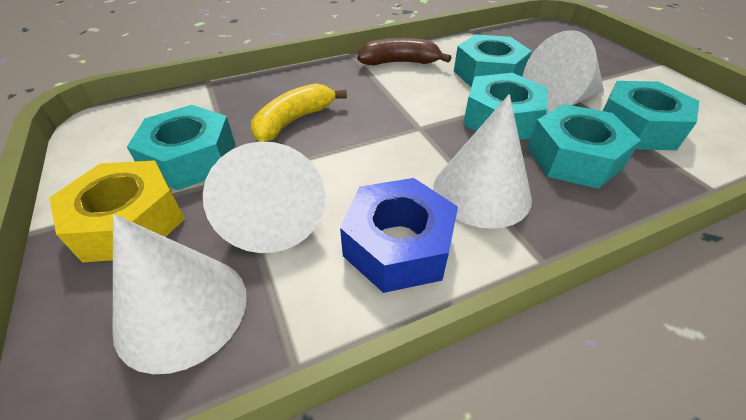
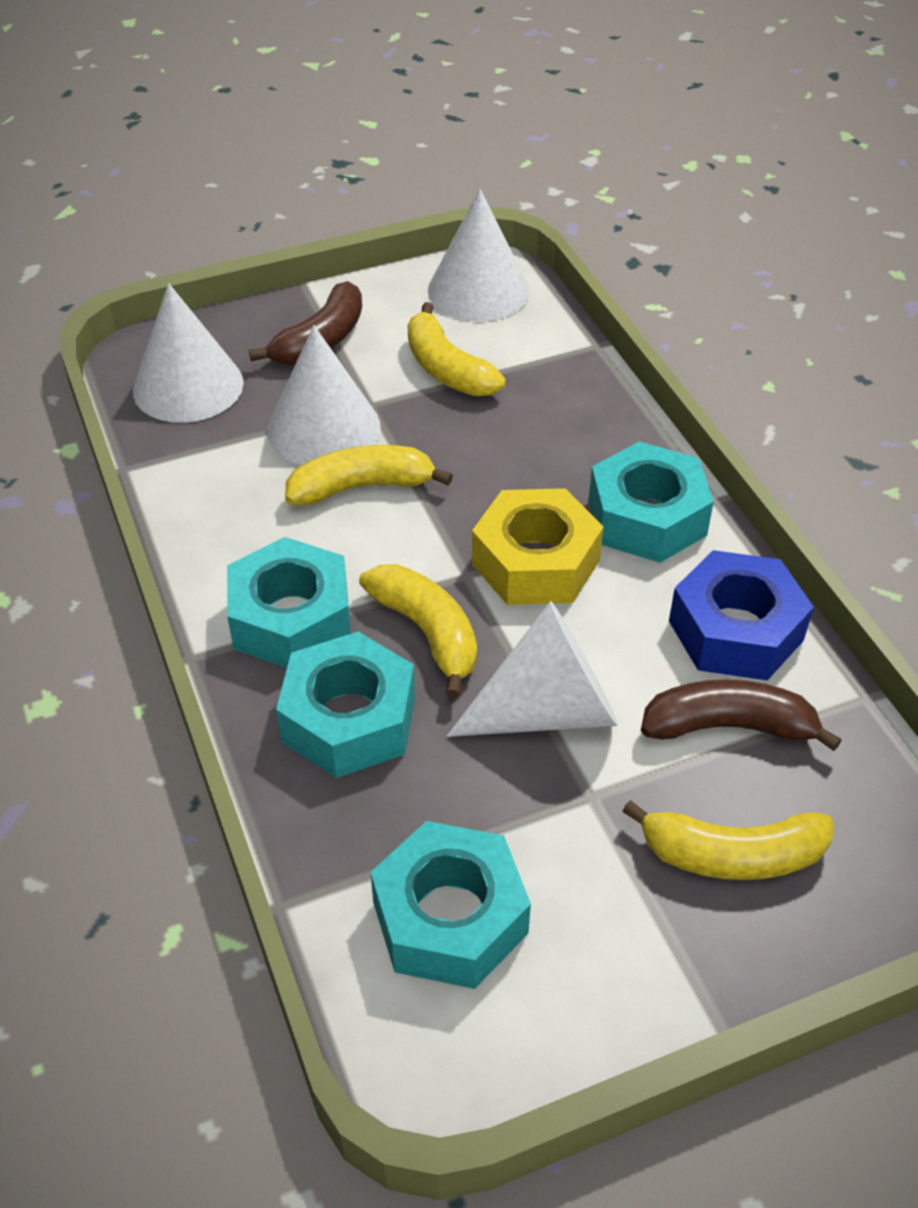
brown banana: [357,38,451,66] = 1 -> [249,281,362,365] [641,679,842,751] = 2
turquoise nut: [127,105,235,190] [454,34,532,87] [463,73,548,140] [527,104,641,189] [603,81,699,150] = 5 -> [227,537,351,668] [276,632,415,778] [370,821,531,989] [589,441,714,563] = 4
yellow banana: [251,83,347,142] = 1 -> [285,445,453,506] [359,564,477,698] [408,302,506,396] [622,800,833,880] = 4

